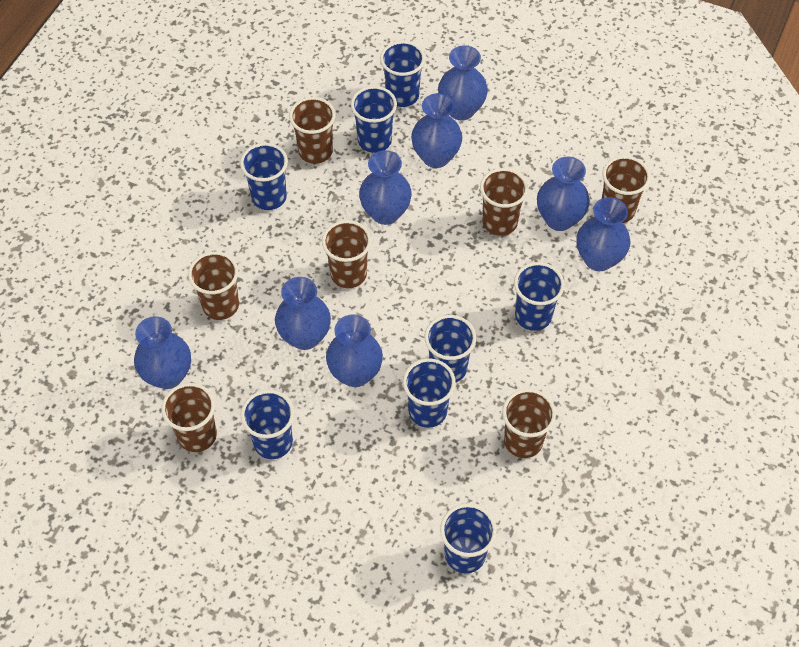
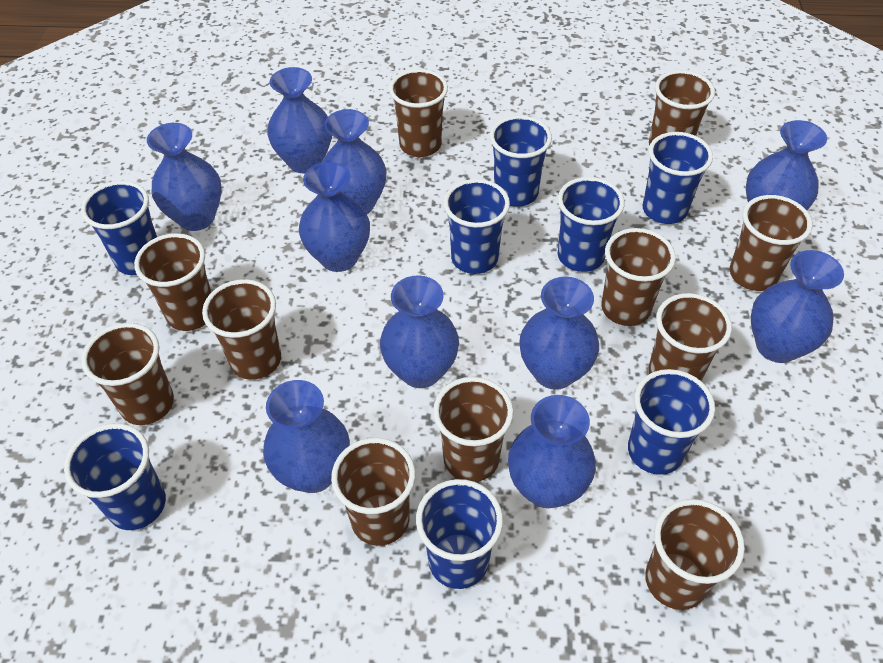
blue vase: [134,316,191,389] [275,277,331,350] [326,314,383,387] [359,150,412,225] [411,93,462,168] [438,45,488,120] [537,157,590,231] [576,197,631,271] = 8 -> [147,123,222,231] [263,380,350,493] [267,67,332,173] [299,162,370,272] [322,109,386,214] [380,275,459,388] [508,395,596,508] [519,277,599,390] [746,120,827,210] [750,250,844,363] = 10
brown cup: [161,383,217,452] [188,252,239,320] [289,97,336,164] [322,220,371,288] [480,168,528,236] [502,389,556,458] [602,156,651,223] = 7 -> [82,323,174,425] [134,233,211,331] [202,279,281,380] [331,438,415,546] [389,69,448,157] [433,377,513,482] [601,228,676,326] [645,499,745,610] [648,293,732,381] [649,70,715,146] [730,195,812,291] = 11

